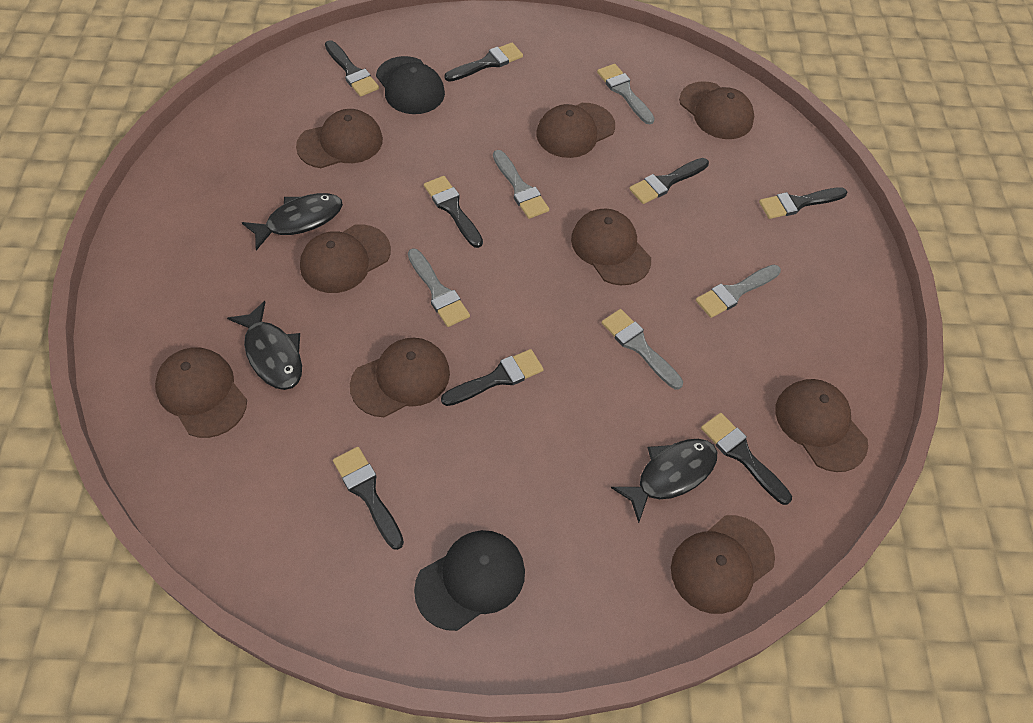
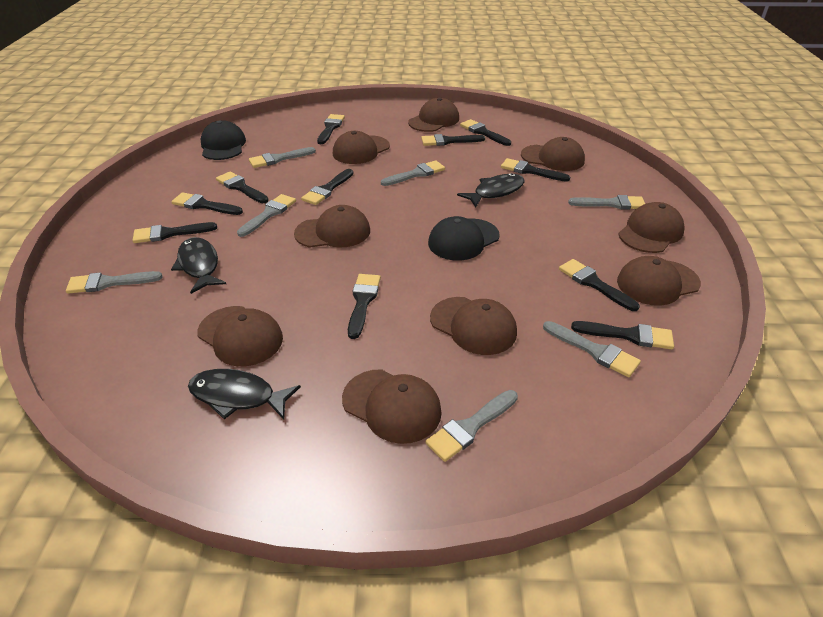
black brush: [325,40,379,97] [333,447,404,550] [424,176,483,248] [441,349,543,406] [444,43,523,82] [629,158,709,204] [701,413,792,505] [759,187,847,219] = 8 -> [133,222,217,243] [171,192,243,215] [216,171,269,203] [301,169,353,205] [317,114,345,144] [348,274,381,339] [421,134,485,146] [460,119,511,146] [501,158,570,182] [559,259,640,311] [571,321,674,349] = 11
grey brush: [408,248,470,327] [493,150,549,219] [597,64,655,124] [602,309,683,390] [696,265,781,318] = 5 -> [66,271,163,294] [237,194,296,237] [249,147,316,168] [381,160,445,186] [425,390,518,462] [543,321,641,377] [568,195,645,210] = 7

